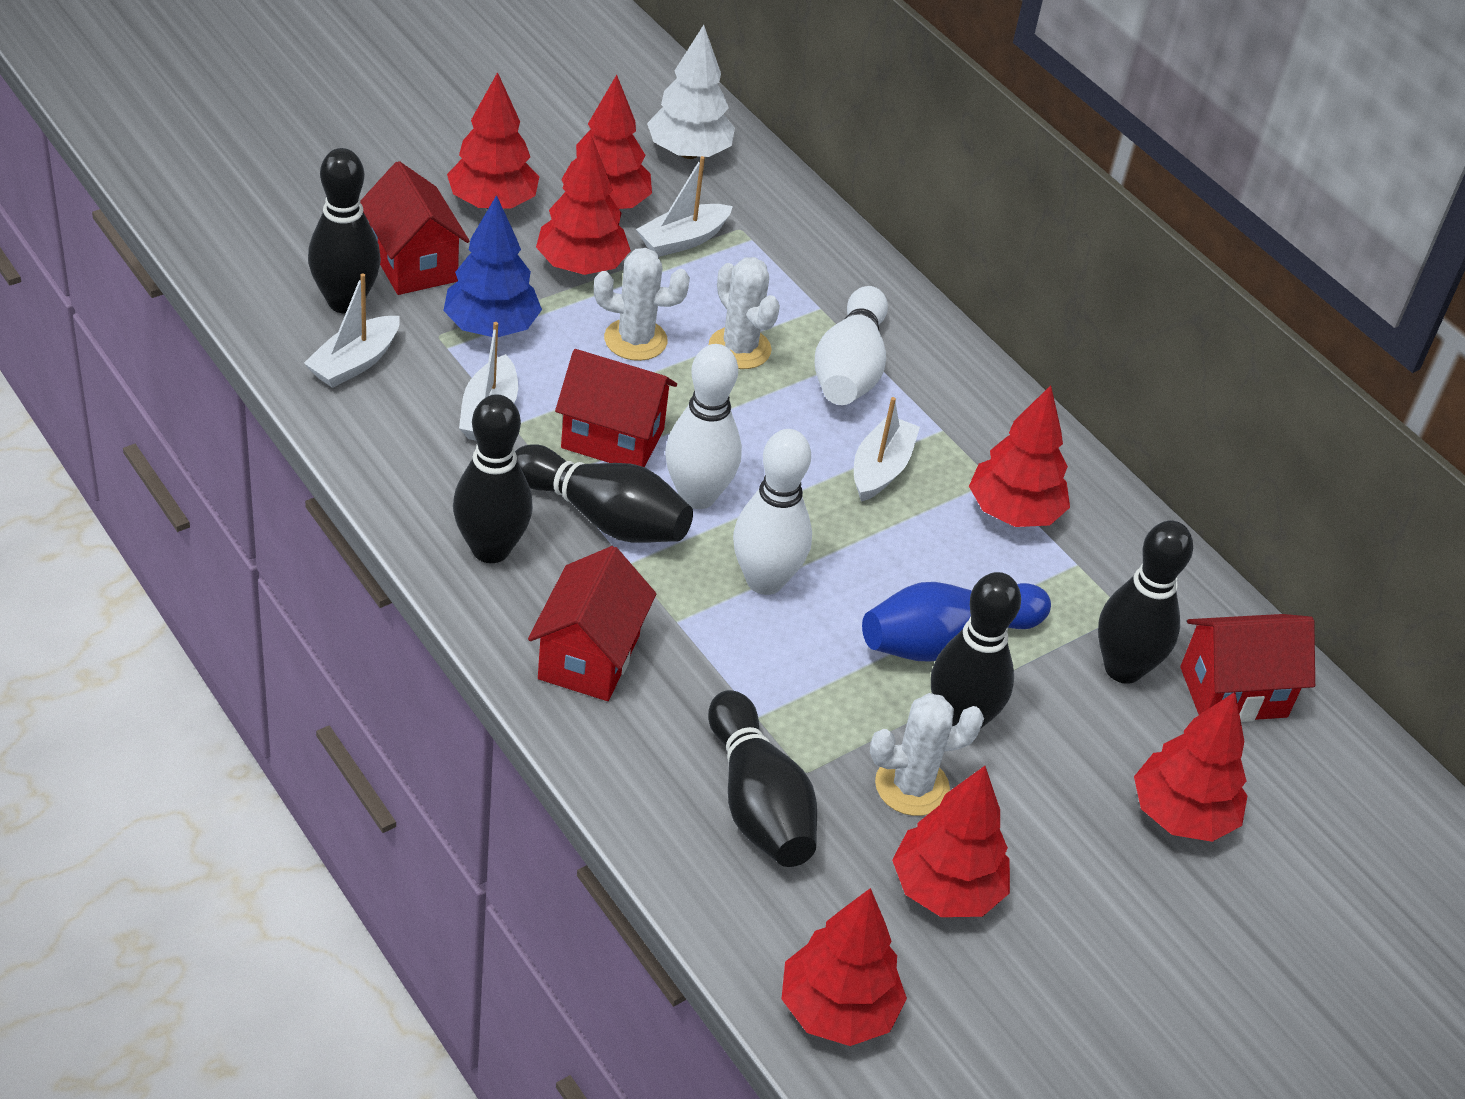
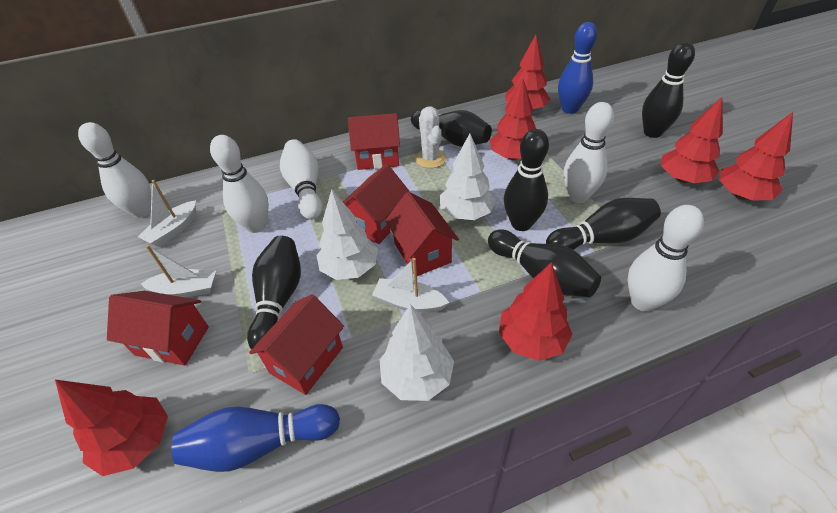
blue bowling pin: [862,582,1051,662] = 1 -> [172,404,340,472] [558,22,597,114] = 2
blue tree: [443,195,542,337] = 1 -> none = 0
red house: [360,161,469,295] [528,546,656,701] [555,349,677,467] [1180,614,1315,722] = 4 -> [107,291,209,366] [249,294,344,395] [343,164,410,244] [348,113,400,170] [385,192,459,276] = 5
red tree: [447,72,540,209] [536,135,631,275] [561,75,652,209] [781,888,907,1046] [892,766,1010,917] [969,385,1070,527] [1134,692,1248,842] = 7 -> [55,380,168,476] [490,78,536,160] [499,262,573,361] [505,35,550,109] [661,97,723,183] [719,112,793,201] = 6
white boat: [304,273,400,388] [459,322,518,441] [636,156,733,257] [854,397,920,502] = 4 -> [138,180,196,247] [141,245,216,298] [372,258,449,313] = 3
white bowling pin: [665,344,742,509] [733,429,812,595] [815,286,888,405] = 3 -> [78,122,151,218] [210,135,269,233] [280,139,322,220] [564,102,614,203] [628,205,704,312] = 5
white cactus: [594,248,690,361] [709,257,780,369] [870,693,984,816] = 3 -> [415,106,447,168] = 1
white tree: [647,25,735,159] = 1 -> [317,189,378,280] [380,304,454,401] [440,134,496,220] = 3

